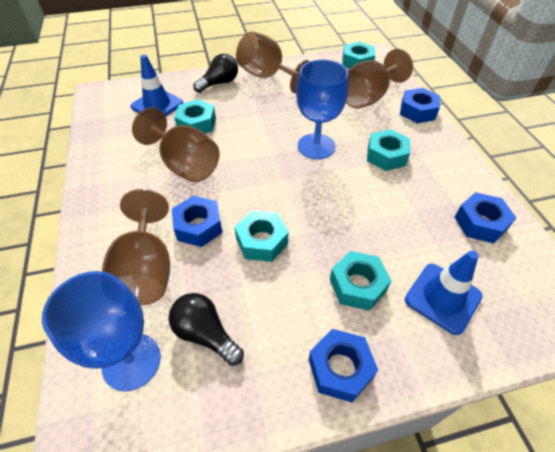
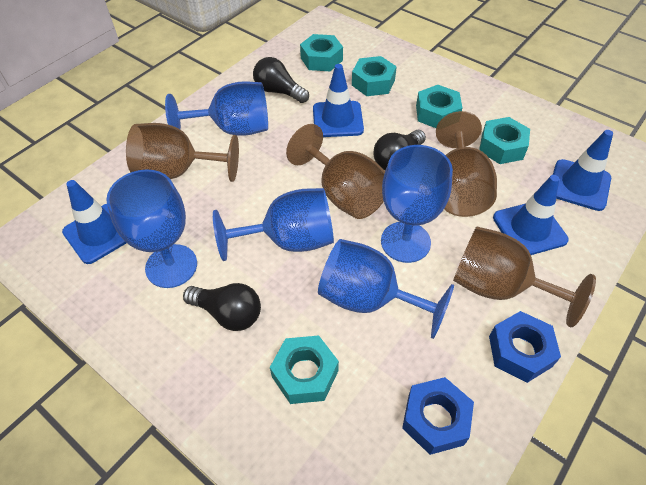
black light bulb: [169,293,244,366] [193,54,238,93] = 2 -> [183,283,261,331] [253,57,309,103] [373,130,426,170] = 3
blue goblet: [42,271,161,392] [296,59,348,159] = 2 -> [106,170,197,288] [165,81,268,136] [213,188,334,261] [318,239,454,339] [381,145,453,263] = 5
blue nut: [172,196,222,247] [309,329,378,402] [400,88,440,123] [455,192,516,243] = 4 -> [402,377,474,455] [489,311,561,383] = 2
blue traffic cone: [130,55,183,116] [405,251,482,335] = 2 -> [62,180,126,264] [313,64,364,137] [493,175,569,255] [553,130,613,211] = 4

